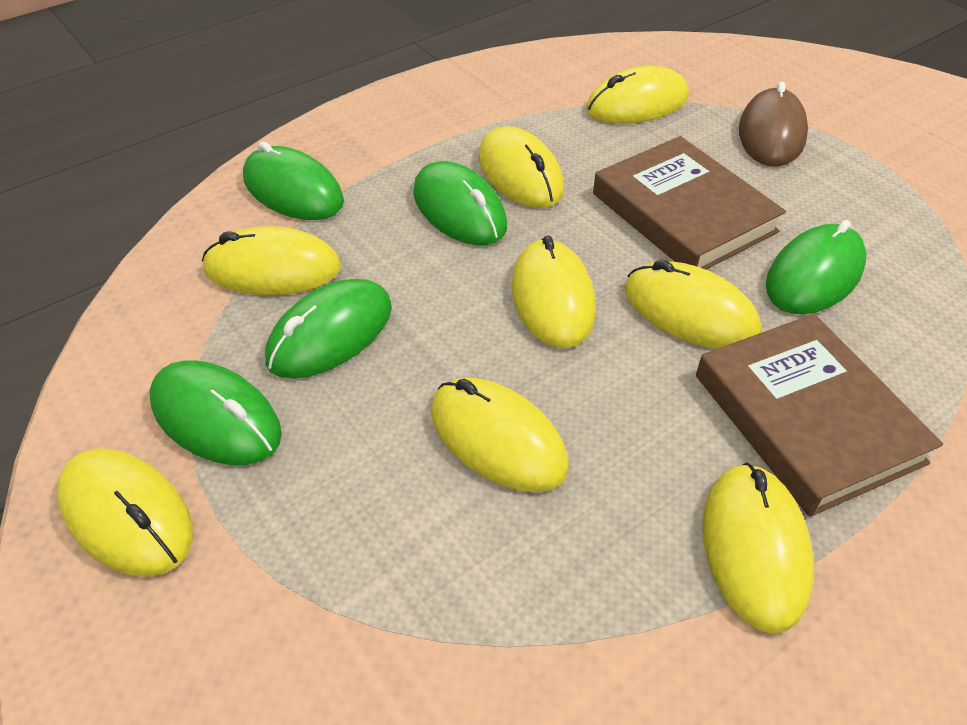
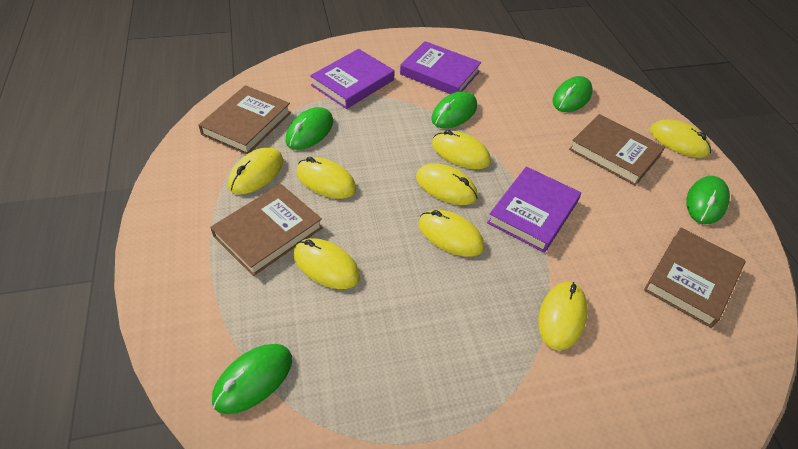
brown book: [593,136,786,270] [696,314,943,517] = 2 -> [198,85,291,155] [210,184,323,276] [569,114,665,186] [644,228,746,328] = 4
brown mouse: [739,82,808,166] = 1 -> none = 0
purple book: none = 0 -> [310,49,395,109] [400,41,481,94] [487,166,581,253] = 3

